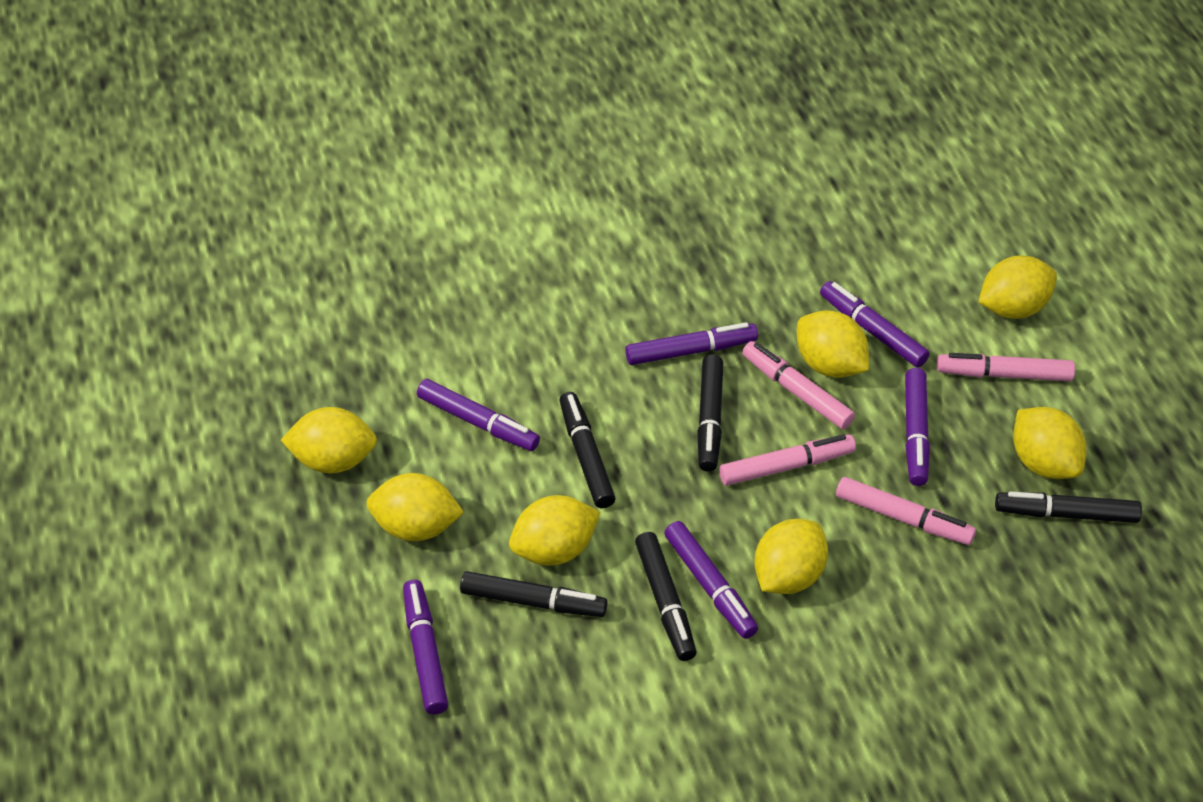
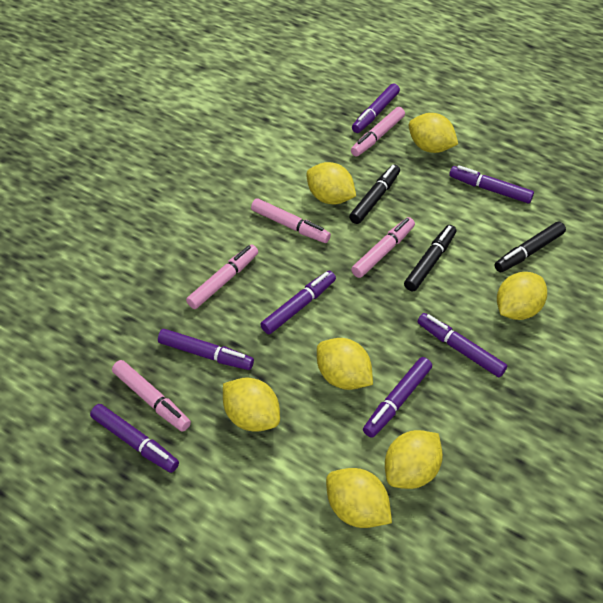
black marker: [460,571,608,617] [559,392,616,508] [635,532,697,661] [697,355,723,472] [995,491,1142,523] = 5 -> [349,164,400,224] [404,225,456,291] [494,221,566,272] = 3
pink marker: [719,434,856,486] [742,341,855,429] [836,477,976,545] [937,353,1075,381] = 4 -> [112,360,191,432] [186,245,258,309] [251,198,331,243] [351,107,405,156] [351,217,415,278] = 5
purple marker: [403,580,448,714] [417,379,540,451] [625,322,758,365] [664,521,758,639] [820,281,930,368] [905,368,930,486] = 6 -> [90,404,179,473] [158,329,254,370] [260,271,336,334] [352,83,400,133] [363,357,432,438] [417,313,507,378] [449,165,534,203] = 7

